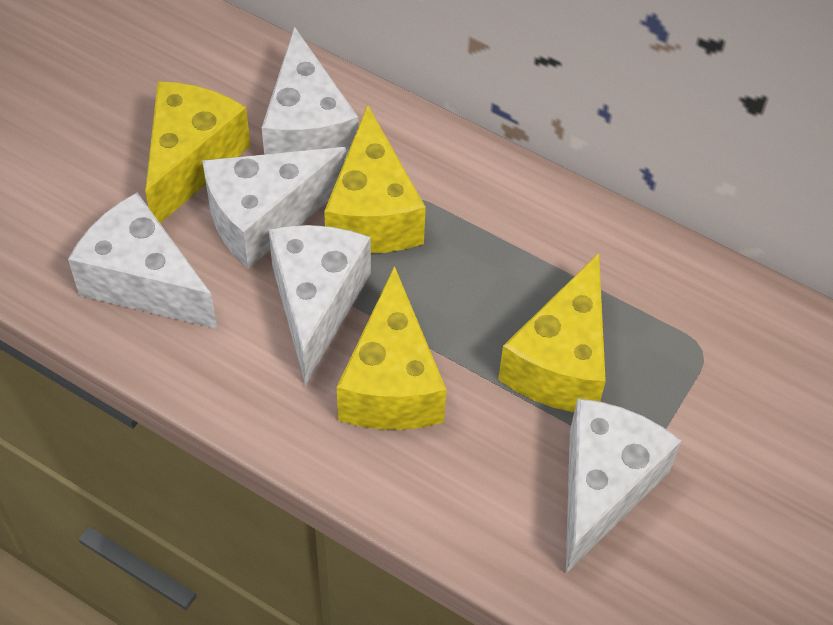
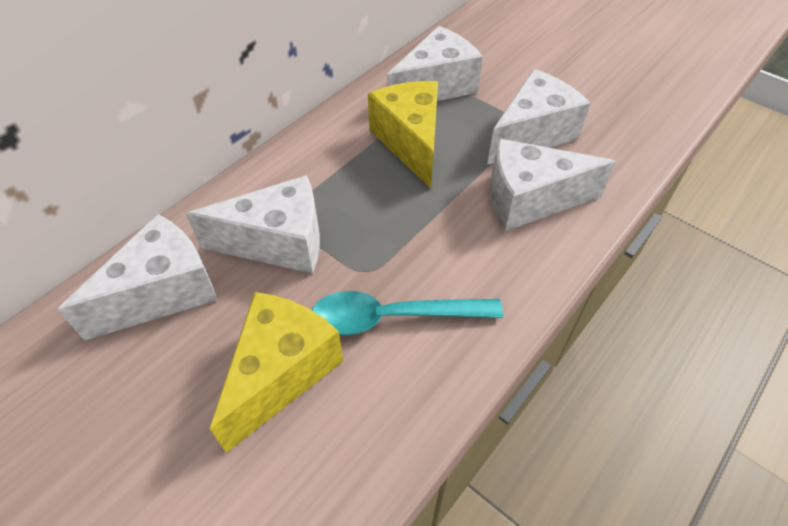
turquoise spoon: none = 0 -> [312,291,503,335] = 1
yellow cheese: [145,81,251,223] [324,105,426,253] [337,266,446,430] [498,253,606,412] = 4 -> [210,292,343,453] [368,81,438,189] = 2

